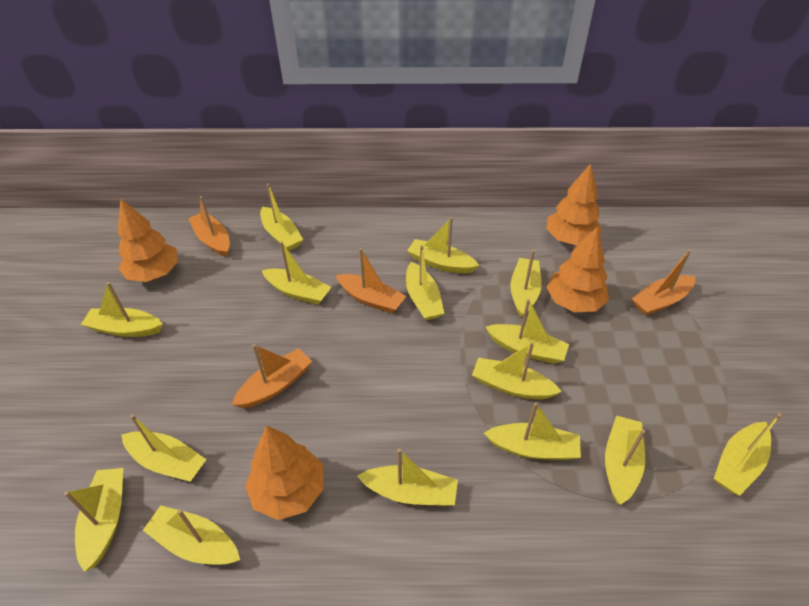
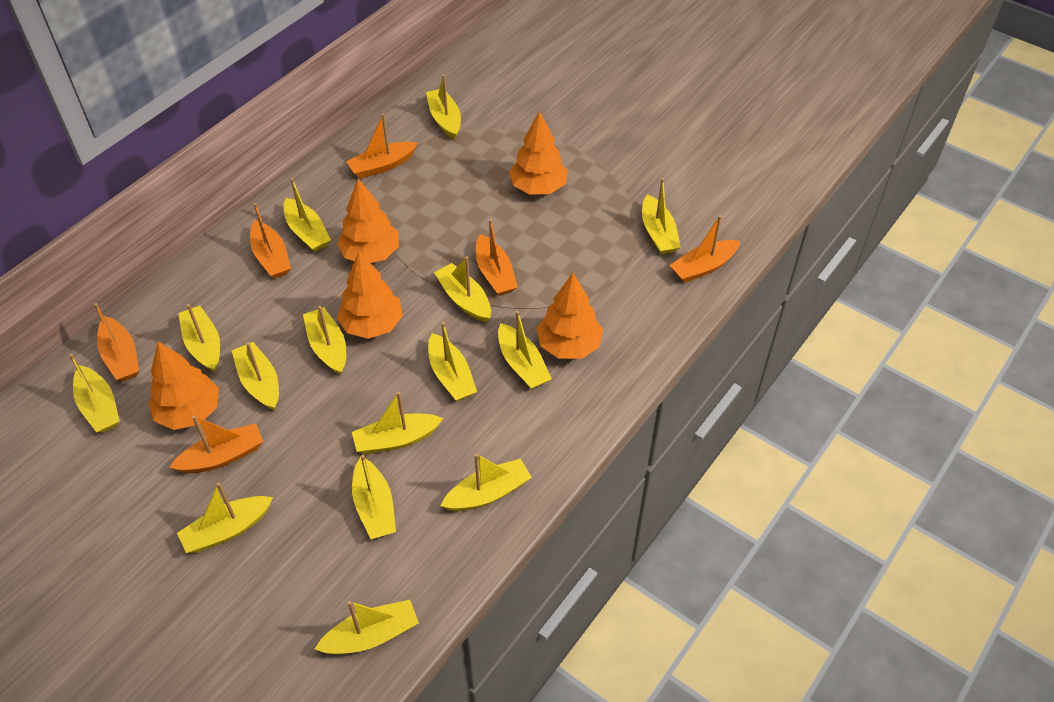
orange boat: [188,196,230,257] [232,344,312,408] [336,248,406,314] [632,249,695,316] = 4 -> [94,303,139,381] [169,415,263,473] [250,203,291,279] [346,113,418,178] [476,219,518,296] [670,215,740,283] = 6
orange tree: [118,199,179,282] [245,425,324,520] [546,164,602,245] [546,227,609,312] = 4 -> [148,342,219,430] [337,179,399,263] [337,252,403,339] [509,111,568,195] [536,273,603,359] = 5

